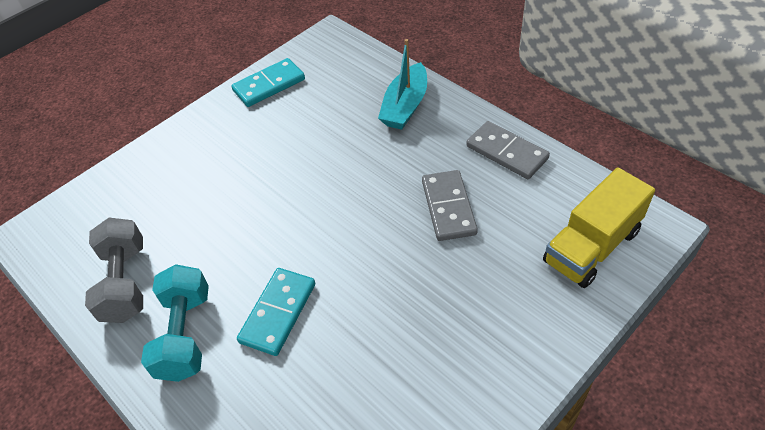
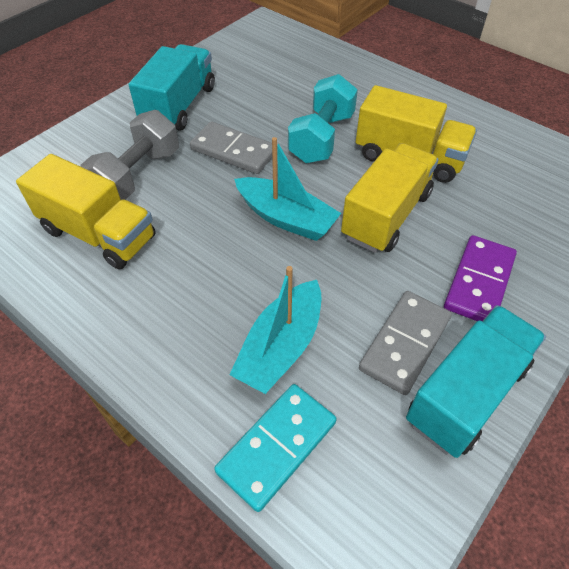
purple domino: none = 0 -> [444,235,517,322] = 1
turquoise boat: [378,39,427,130] = 1 -> [229,266,321,394] [234,137,341,241] = 2
turquoise domino: [231,58,305,107] [237,268,315,356] = 2 -> [214,384,337,512] = 1
turquoise truck: none = 0 -> [129,44,215,131] [406,305,546,458] = 2
yellow truck: [543,167,655,288] = 1 -> [16,154,156,269] [341,143,439,253] [356,85,477,183] = 3

